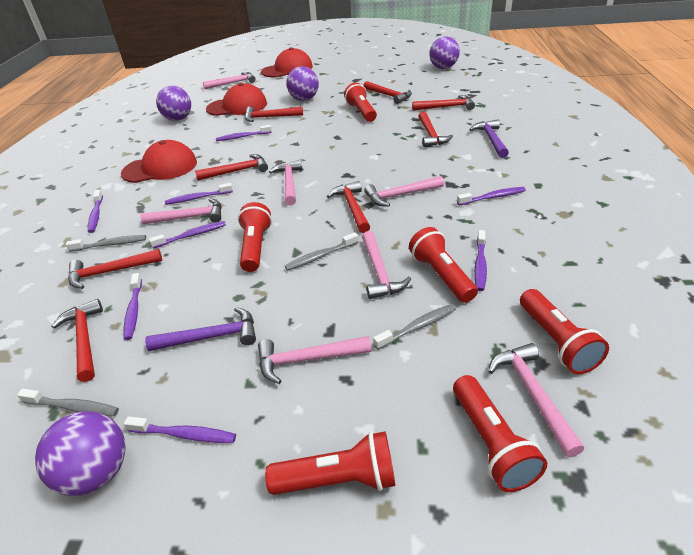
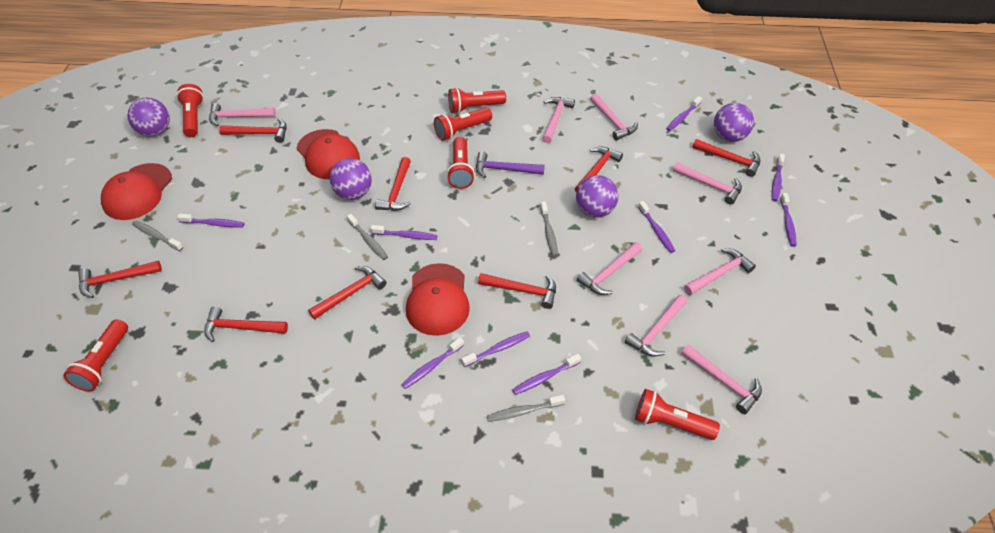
pink hammer: [140,198,222,224] [203,72,255,89] [258,336,371,384] [269,160,302,205] [362,231,411,299] [364,176,444,207] [488,343,584,457] = 7 -> [209,103,275,126] [542,97,575,143] [577,242,642,295] [590,93,638,140] [625,295,688,357] [673,162,742,205] [681,345,762,414] [684,249,756,295] = 8
purple hammer: [145,307,256,351] [469,120,509,158] = 2 -> [476,151,545,178] = 1
purple toothbrush: [88,190,103,233] [123,273,142,340] [124,416,236,443] [149,221,226,249] [165,183,233,205] [216,125,272,141] [457,187,526,205] [474,230,487,291] = 8 -> [177,214,244,228] [371,225,438,240] [401,337,464,389] [462,331,530,367] [512,354,581,395] [638,201,675,253] [666,96,702,131] [772,154,785,201] [780,193,797,247] = 9

